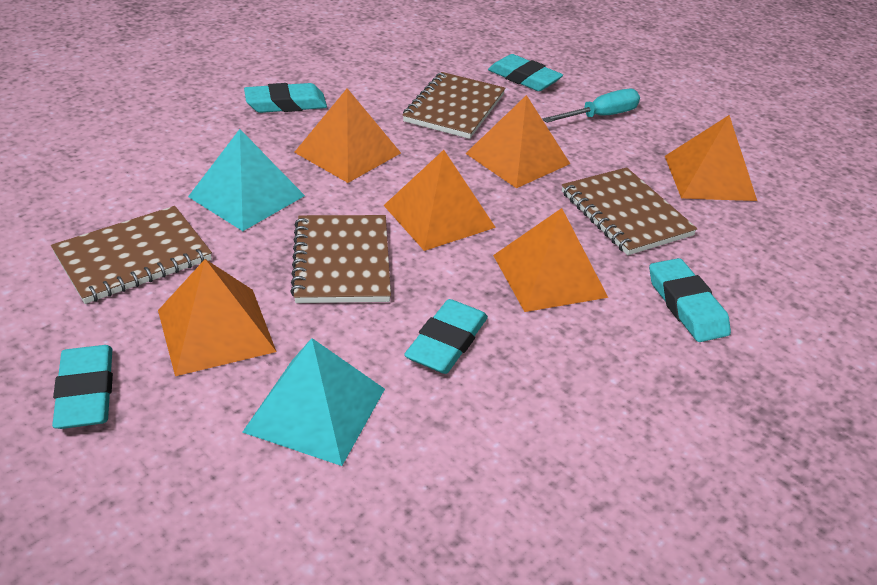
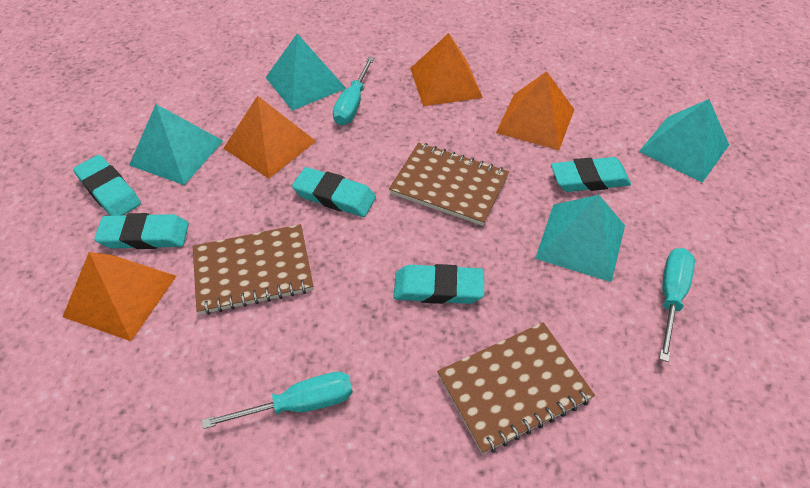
brown notebook: [51,206,212,304] [290,215,391,303] [402,72,505,139] [562,167,698,255] = 4 -> [193,224,313,315] [389,142,509,226] [437,322,595,454] = 3
orange pyramid: [158,259,277,376] [294,88,401,183] [383,150,496,251] [465,95,570,188] [493,208,608,312] [665,115,757,201] = 6 -> [63,252,176,341] [223,96,316,179] [410,33,483,106] [496,71,575,150] = 4
turquoise pyramid: [188,129,305,231] [242,338,385,466] = 2 -> [129,104,223,185] [265,33,346,111] [535,195,625,282] [639,99,729,183] = 4
turquoise screwdriver: [542,89,640,123] = 1 -> [202,372,353,429] [333,57,374,125] [659,248,695,362] = 3

